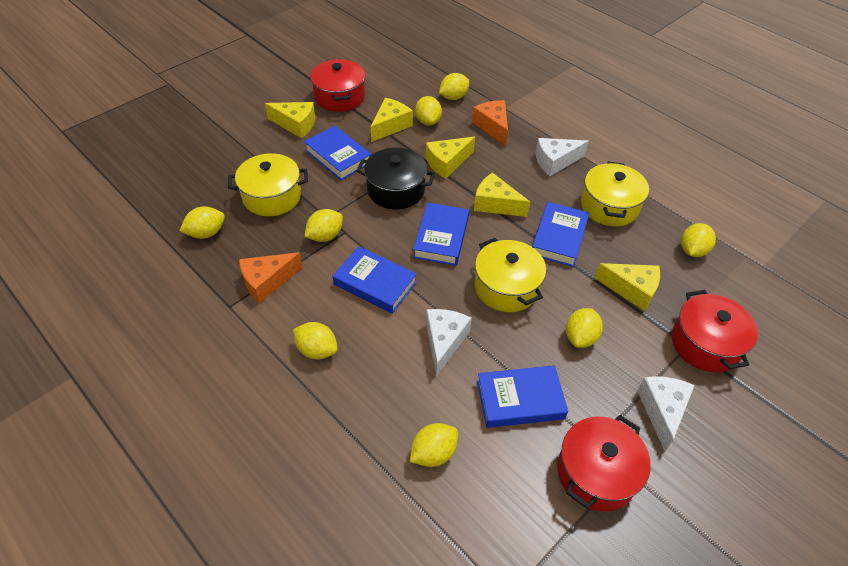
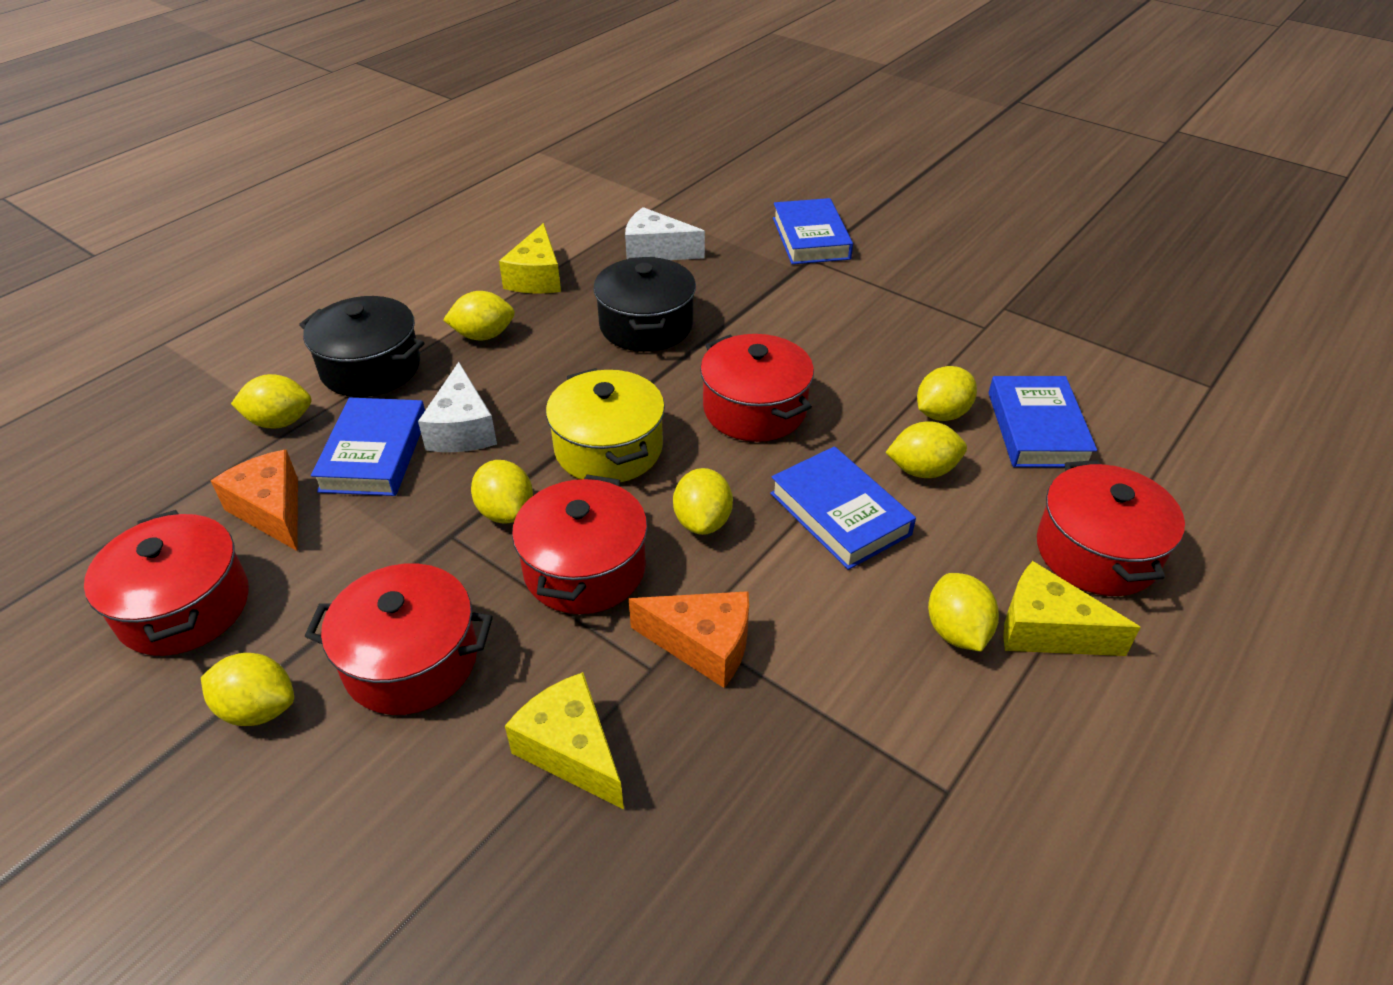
black pot: [356,148,435,210] = 1 -> [299,296,424,397] [593,257,696,352] = 2
blue book: [304,125,372,180] [333,246,417,314] [413,202,469,266] [477,365,568,428] [532,202,589,267] = 5 -> [311,397,425,496] [770,446,916,570] [773,198,853,264] [989,376,1097,467] = 4
red pot: [310,59,365,112] [557,415,651,511] [672,290,758,373] = 3 -> [84,510,249,656] [305,563,493,715] [512,474,647,614] [700,334,814,442] [1037,460,1185,596] = 5
white cheese: [426,309,472,377] [535,138,589,176] [637,376,695,451] = 3 -> [418,362,497,452] [625,207,705,260] = 2
yellow cheese: [265,102,315,138] [371,98,413,142] [426,136,475,179] [474,173,530,217] [595,263,660,311] = 5 -> [499,223,561,294] [505,672,624,809] [1003,561,1141,656] = 3
yellow pot: [228,153,308,216] [474,238,546,312] [581,161,649,227] = 3 -> [546,368,665,482] = 1

